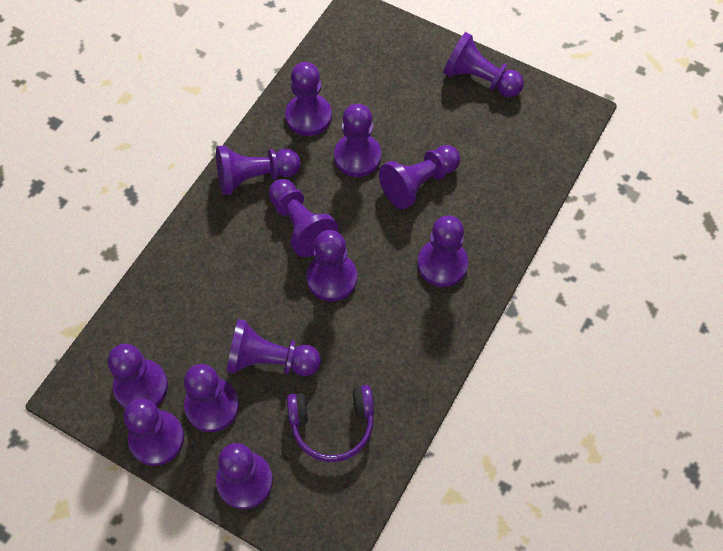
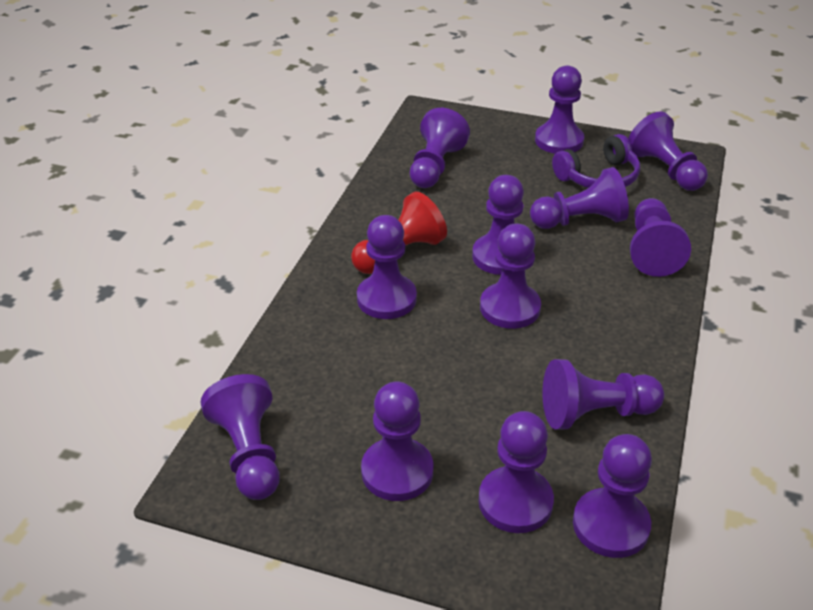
red pawn: none = 0 -> [351,192,447,274] = 1

